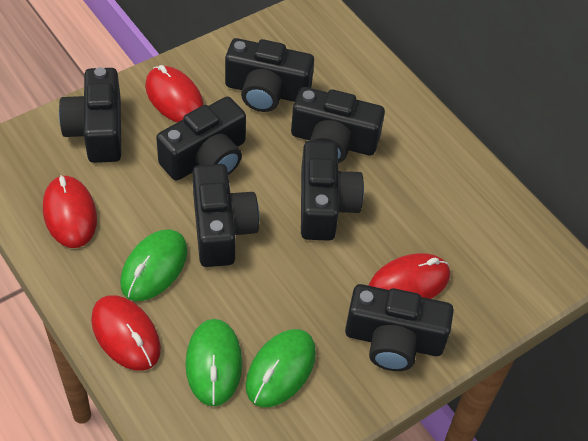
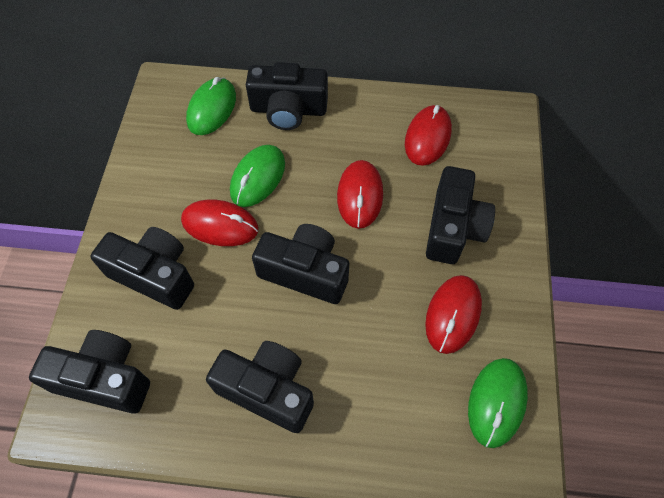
black camera: [59,67,121,163] [156,96,246,181] [193,164,259,267] [225,38,314,112] [291,87,385,163] [301,141,364,241] [345,284,454,371] = 7 -> [29,330,150,414] [91,227,194,310] [206,341,314,433] [246,62,328,130] [252,224,349,304] [426,166,495,264] = 6

